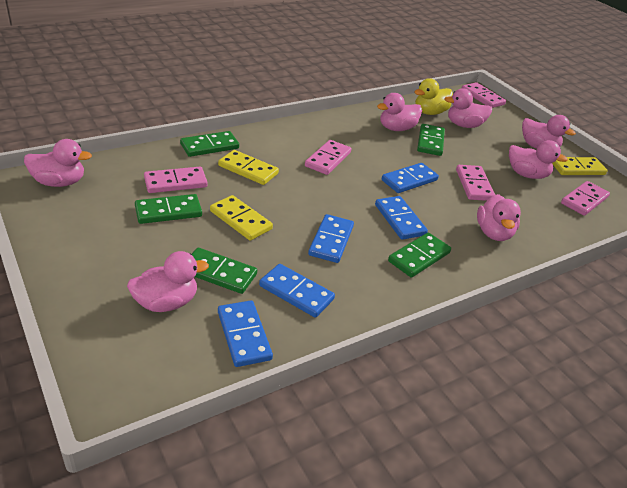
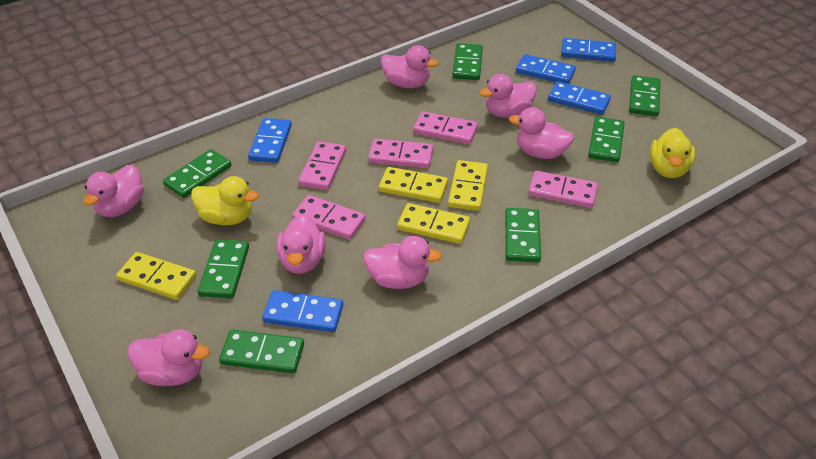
green domino: [135,194,202,224] [180,131,239,157] [192,248,257,294] [388,233,451,277] [417,124,445,156] = 5 -> [163,149,231,198] [198,239,249,299] [219,330,304,374] [452,43,483,80] [505,208,541,263] [588,116,625,163] [629,75,660,116] = 7
yellow domino: [210,195,273,241] [218,150,279,185] [552,157,607,175] = 3 -> [116,252,196,300] [379,167,448,203] [397,203,470,244] [448,160,488,211] = 4
yellow duck: [414,78,453,115] = 1 -> [191,176,259,226] [650,128,695,178] = 2

